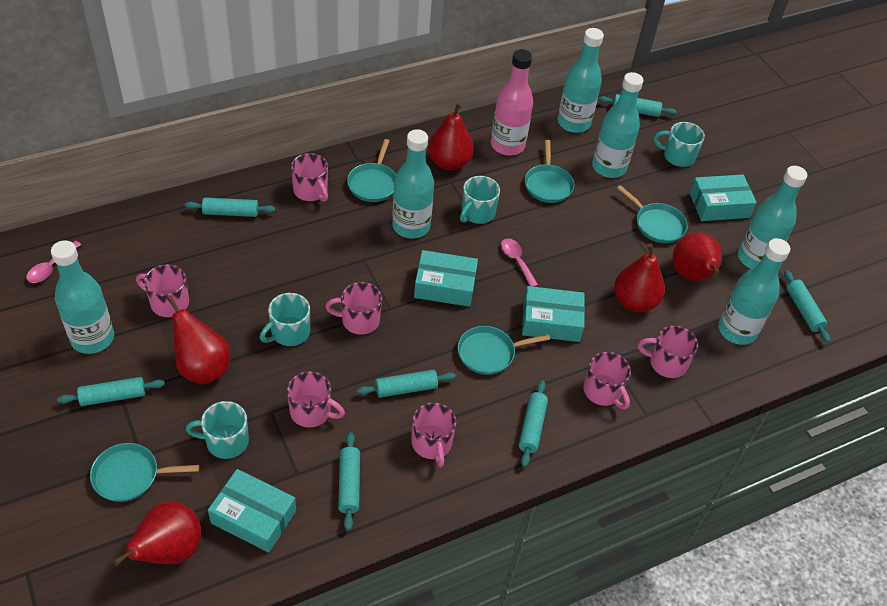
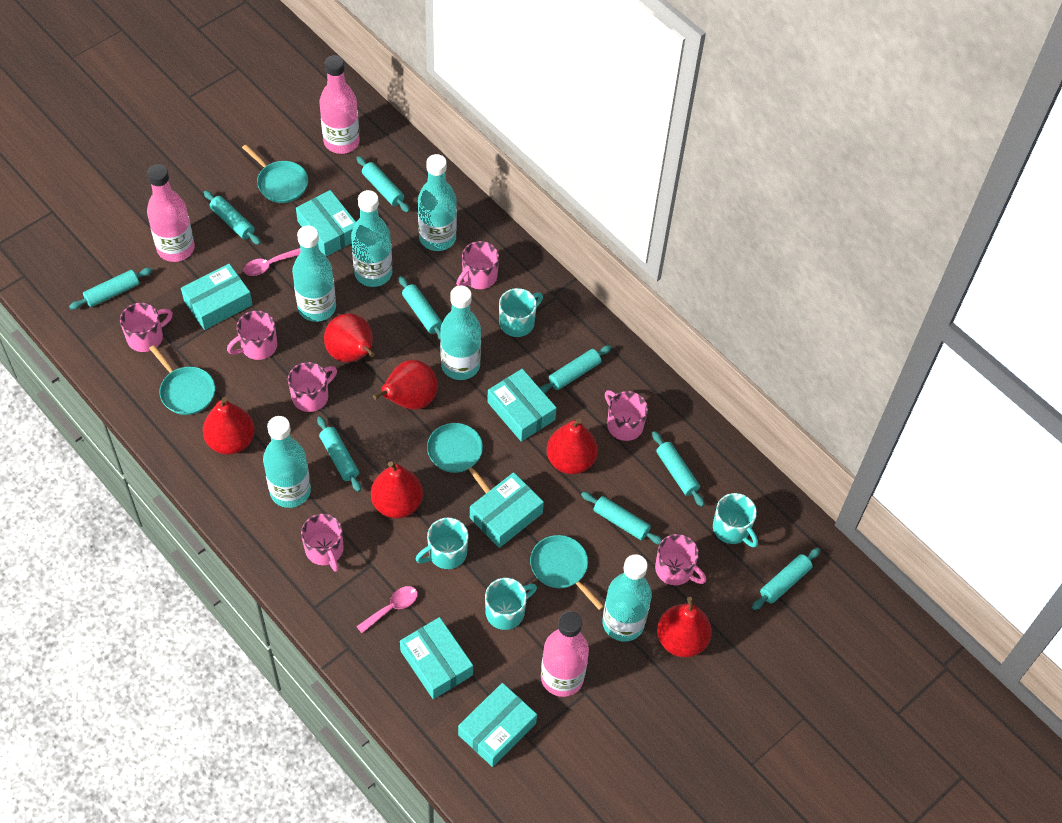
pink bottle: [491,49,533,156] = 1 -> [147,164,195,262] [319,55,360,154] [541,611,589,697] = 3
red pear: [113,502,201,566] [167,295,230,385] [428,103,474,170] [614,243,665,312] [673,232,722,281] = 5 -> [203,397,255,455] [324,313,375,362] [371,461,423,518] [373,360,438,410] [547,418,598,474] [657,597,712,657] = 6
turquoise box: [208,469,296,553] [414,250,478,307] [522,286,585,342] [689,175,757,221] = 4 -> [181,264,253,330] [296,190,356,257] [400,617,473,699] [458,683,537,767] [470,472,544,548] [487,369,557,442] = 6
turquoise pan: [90,443,199,502] [347,139,396,202] [458,326,550,375] [525,140,574,203] [617,185,688,243] = 5 -> [149,345,215,415] [242,145,308,203] [427,423,491,493] [530,535,604,610] = 4
turquoise rolling pin: [57,377,165,406] [185,198,275,217] [338,432,360,531] [357,370,456,398] [519,380,548,467] [599,94,677,117] [784,270,830,343] = 7 -> [69,268,153,310] [204,190,261,245] [317,416,361,492] [357,156,410,213] [398,276,442,340] [540,345,612,393] [581,492,662,545] [652,431,705,507] [752,548,821,610] = 9

